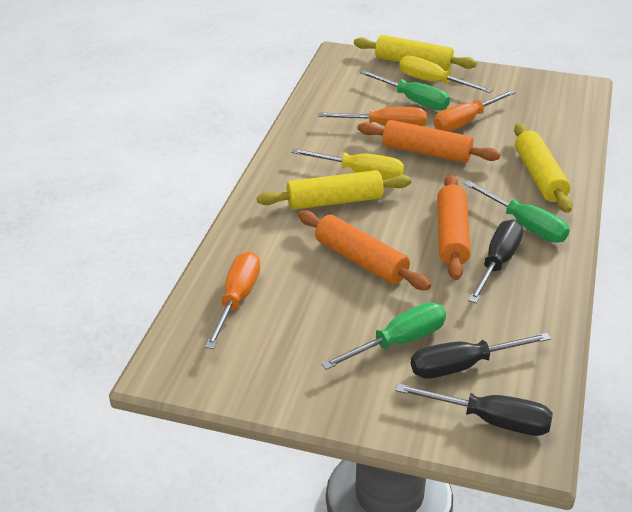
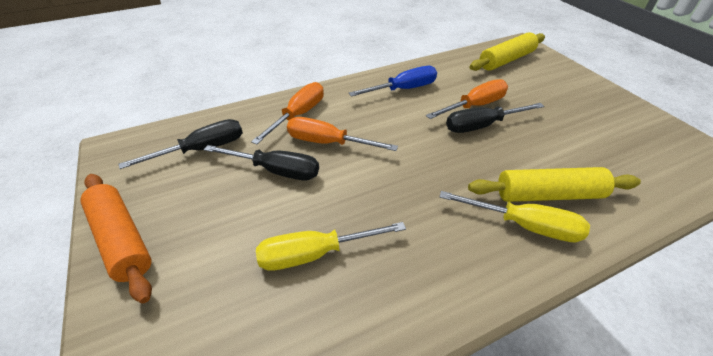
blue screwdriver: none = 0 -> [349,66,437,97] = 1
green screwdriver: [321,302,446,370] [360,70,450,110] [464,180,570,243] = 3 -> none = 0
orange rolling pin: [298,210,431,290] [358,120,501,163] [437,175,471,280] = 3 -> [80,174,152,303] = 1
yellow rolling pin: [257,170,412,210] [354,35,477,71] [514,123,573,213] = 3 -> [468,167,641,202] [470,32,545,71] = 2

